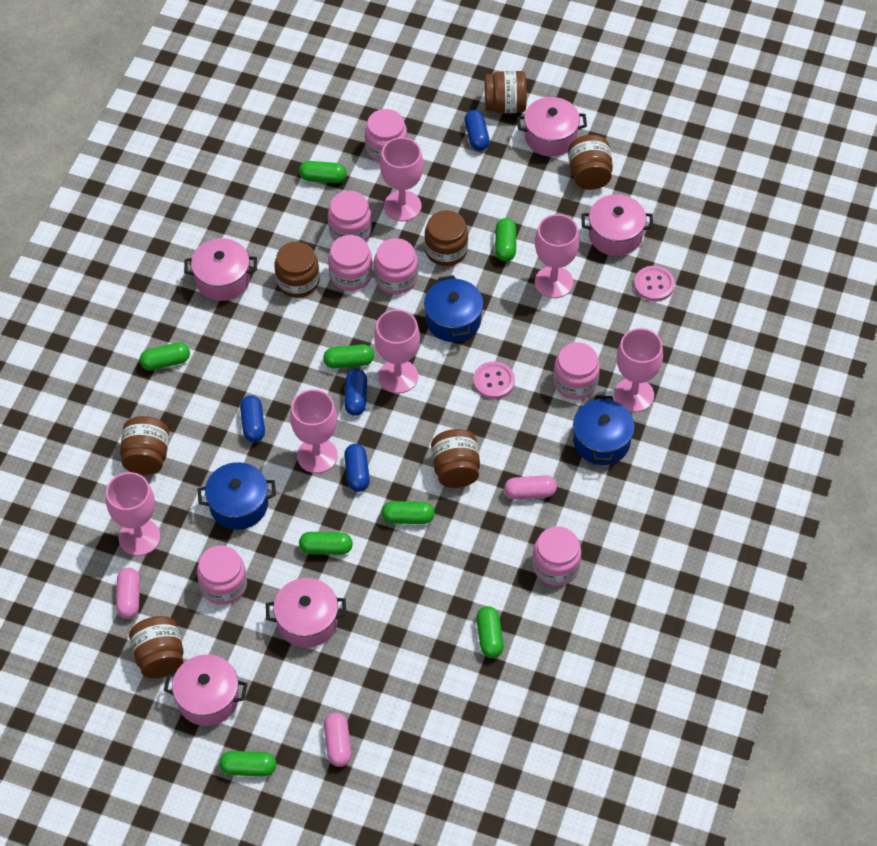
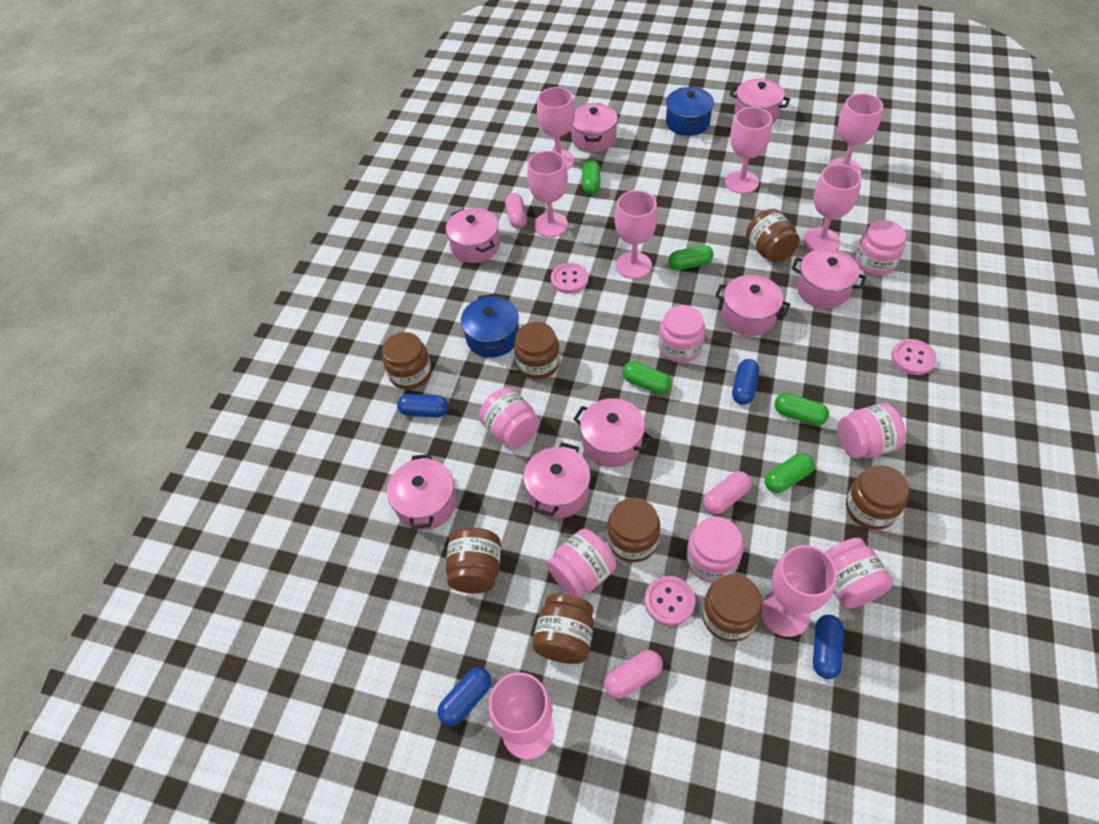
blue pot: [198,462,276,530] [424,275,483,342] [573,395,635,465] = 3 -> [461,294,519,358] [666,87,714,136] = 2
brown jar: [120,416,169,475] [129,616,184,678] [275,242,319,298] [424,210,468,266] [431,429,480,488] [485,71,527,113] [568,135,613,190] = 7 -> [382,332,432,389] [446,528,501,593] [514,322,560,379] [532,594,594,664] [607,498,660,562] [702,574,763,642] [746,209,800,263] [846,465,909,530] = 8
green capsule: [140,342,190,370] [219,751,276,777] [299,161,347,183] [299,532,353,555] [323,344,374,369] [381,501,435,524] [476,606,504,658] [495,218,516,262] = 8 -> [582,160,600,195] [622,361,671,394] [668,245,714,270] [765,453,814,493] [775,393,829,425] = 5
pink button: [473,361,515,399] [634,266,675,302] = 2 -> [551,263,589,294] [644,576,695,626] [891,339,937,375] = 3
pink goblet: [106,472,161,556] [290,389,338,473] [374,309,420,394] [380,137,423,221] [535,214,580,298] [614,328,663,412] = 6 -> [488,672,554,760] [527,151,568,237] [537,87,575,169] [615,190,658,279] [725,107,772,194] [761,545,837,637] [803,164,862,251] [827,93,883,174] = 8
pink pot: [164,655,248,726] [184,238,257,301] [266,578,346,648] [517,97,587,157] [581,194,653,256] = 5 -> [387,454,457,530] [446,208,500,263] [523,442,591,519] [571,103,618,153] [573,398,652,467] [715,275,790,336] [729,79,790,123] [791,248,866,308] = 8

